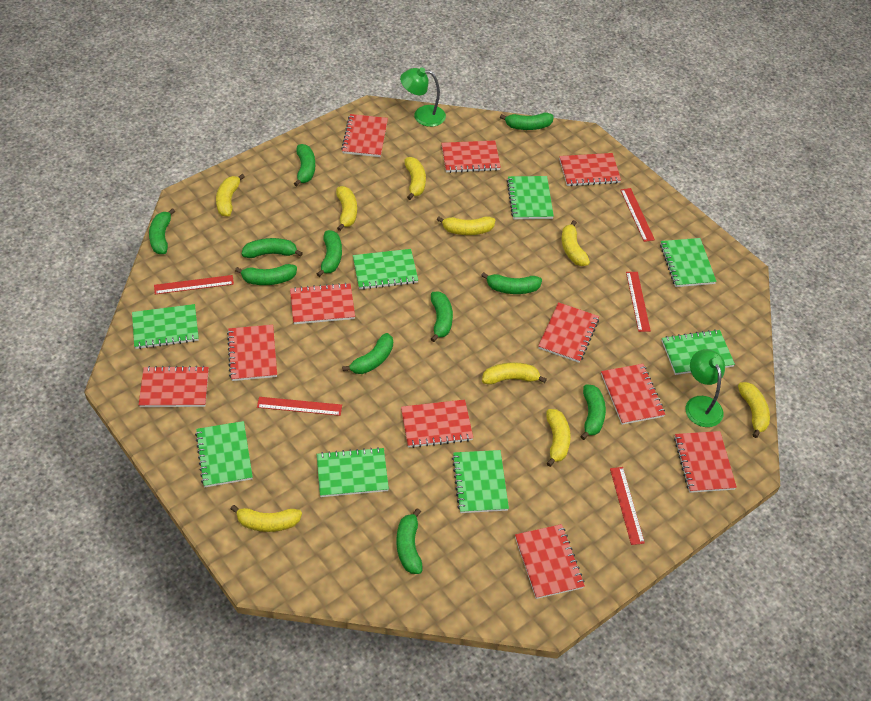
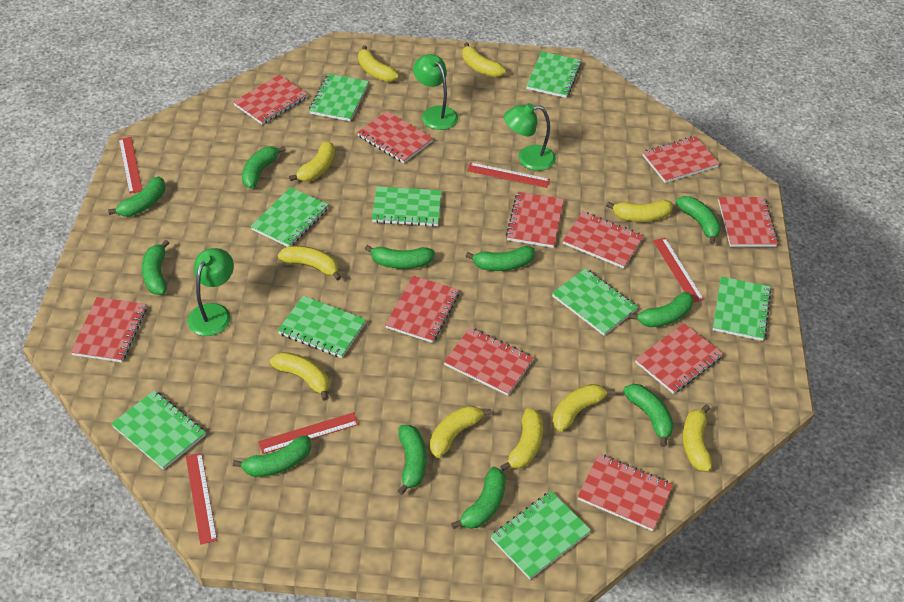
green lamp: [400,67,446,127] [685,349,725,427] = 2 -> [187,248,234,336] [413,54,458,130] [504,103,556,171] = 3
green notebook: [132,304,199,349] [195,421,253,487] [317,447,389,497] [353,249,418,290] [452,450,509,513] [507,176,554,219] [660,238,717,287] [662,329,735,375] = 8 -> [111,390,206,470] [250,187,329,247] [278,296,366,358] [309,74,369,121] [372,186,442,227] [491,491,591,579] [526,51,582,98] [552,268,638,336] [713,276,771,341] = 9
yellow banana: [216,174,245,217] [231,505,302,532] [336,186,357,231] [404,157,426,200] [437,216,495,235] [482,362,547,385] [546,409,571,467] [561,220,590,266] [738,382,770,438] = 9 -> [270,352,329,401] [278,246,341,281] [289,141,335,181] [358,45,399,82] [430,406,492,458] [462,42,506,77] [500,408,543,471] [553,384,615,431] [606,200,673,222] [682,404,712,471] = 10

